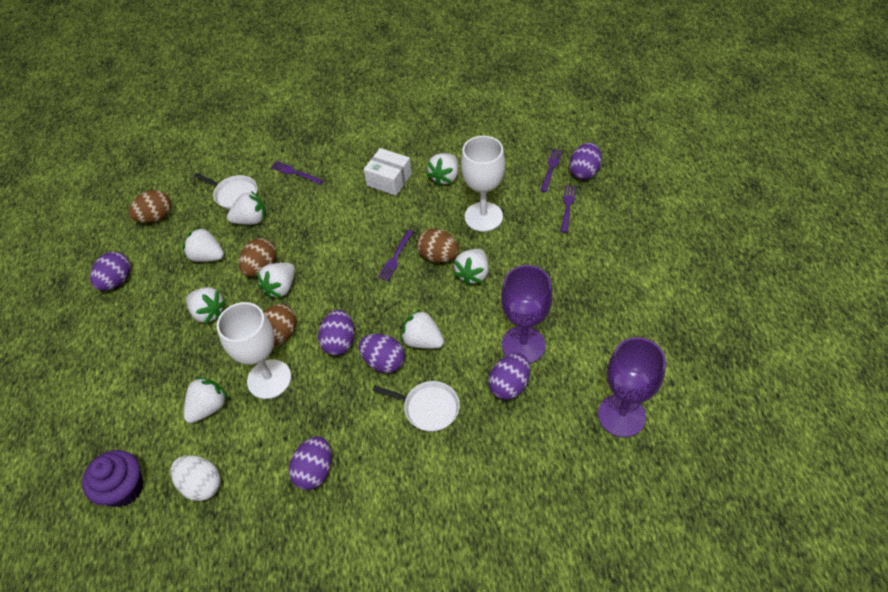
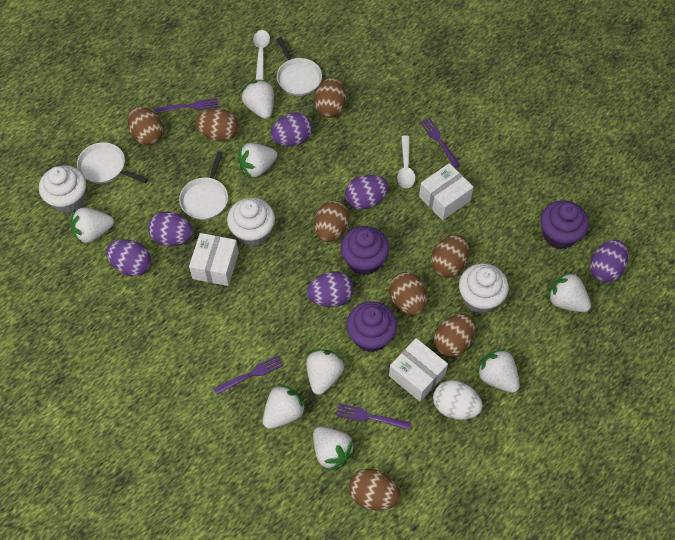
brown egg: [129,190,171,223] [239,238,276,277] [264,304,297,346] [417,229,459,263] = 4 -> [128,106,163,145] [195,109,239,142] [314,77,346,118] [314,201,350,242] [349,469,400,510] [389,272,427,315] [431,235,469,277] [434,314,475,357] = 8
purple cupcake: [82,450,143,507] = 1 -> [341,226,389,275] [346,302,397,352] [541,200,589,249] = 3
purple goblet: [501,265,552,364] [598,337,666,437] = 2 -> none = 0
white box: [364,148,412,196] = 1 -> [189,233,239,286] [389,338,448,402] [419,163,474,220] = 3
white cupcake: none = 0 -> [39,165,86,214] [227,198,275,247] [459,263,509,314] = 3
white goblet: [217,302,291,399] [461,136,505,232] = 2 -> none = 0
white pan: [194,173,257,210] [372,381,460,432] = 2 -> [77,142,148,183] [179,152,228,220] [277,37,322,96] = 3
white spoon: none = 0 -> [253,30,270,80] [397,135,415,188] = 2

